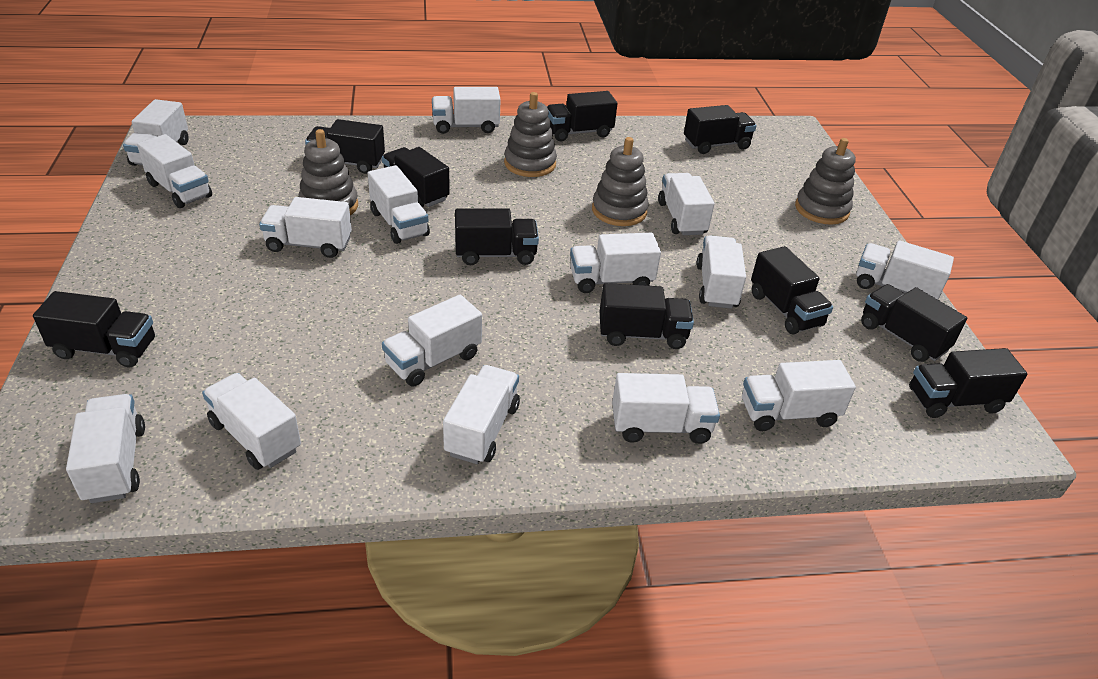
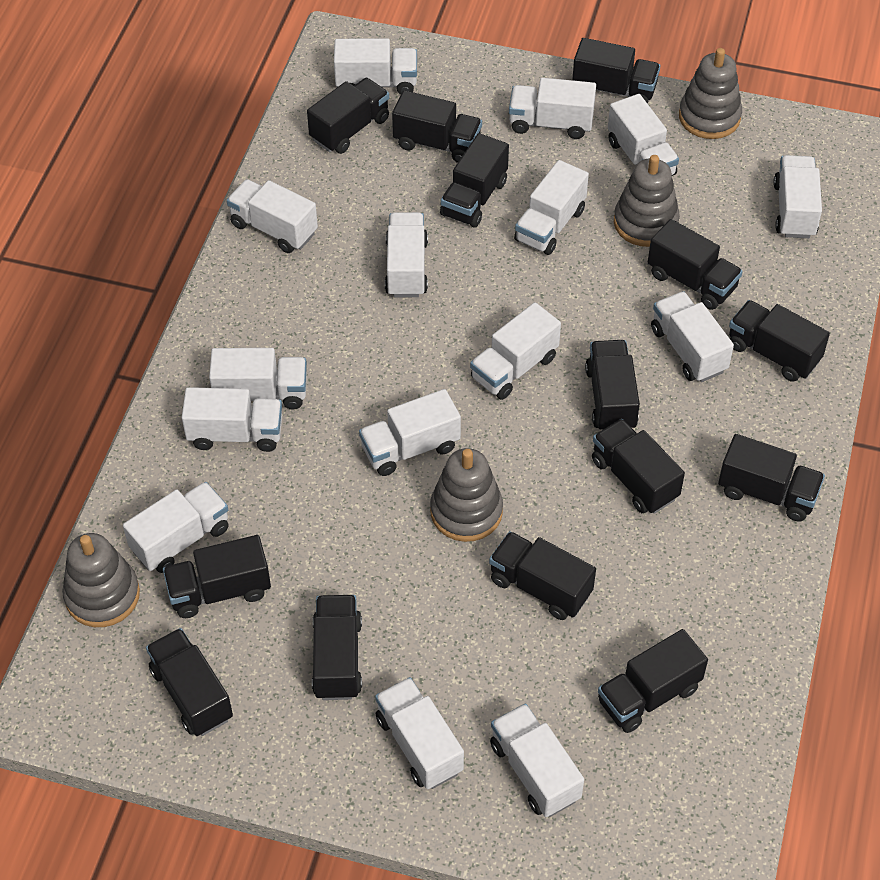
black truck: [33,291,155,367] [305,119,385,174] [382,147,450,207] [455,208,539,265] [546,91,618,141] [600,283,694,349] [684,105,757,154] [751,246,833,334] [861,284,967,362] [909,348,1028,418] = 10 -> [146,628,233,736] [163,535,271,618] [307,78,389,154] [312,595,362,700] [392,90,482,163] [440,133,509,228] [489,531,596,620] [572,38,660,104] [585,340,640,429] [592,419,685,514] [598,629,708,733] [648,219,743,310] [718,434,825,521] [729,300,830,382] = 14

